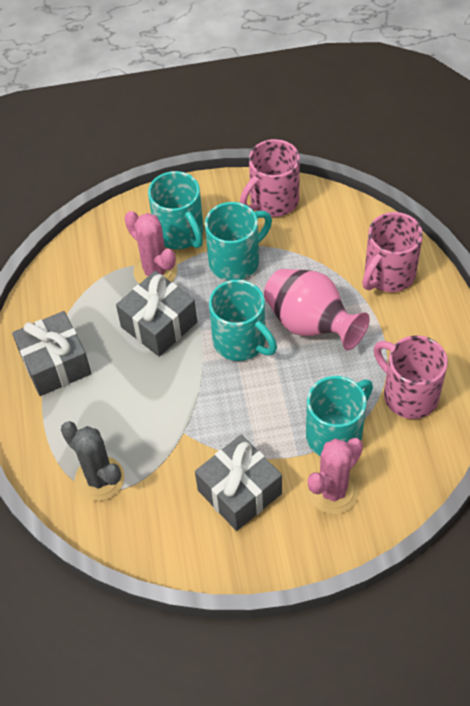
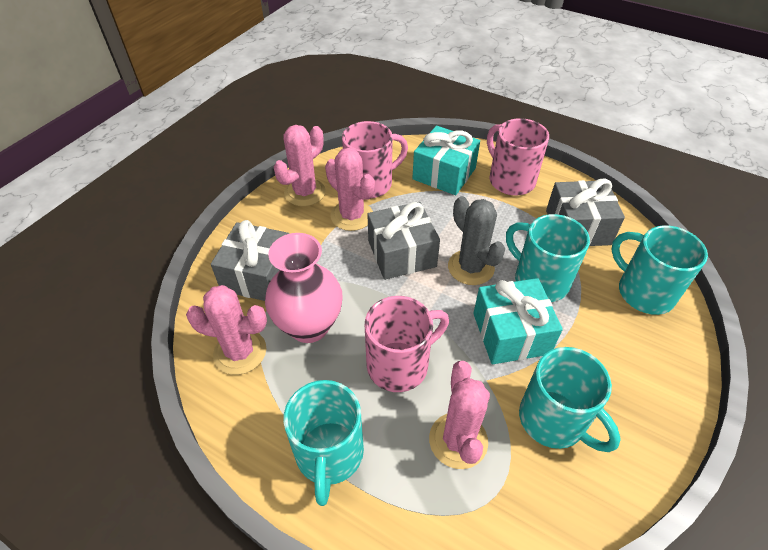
pink cactus: [124,211,178,284] [308,438,363,514] = 2 -> [186,285,267,375] [274,125,326,206] [325,148,375,231] [429,361,490,469] = 4
turquoise gift: none = 0 -> [412,126,480,195] [473,278,563,364] = 2

